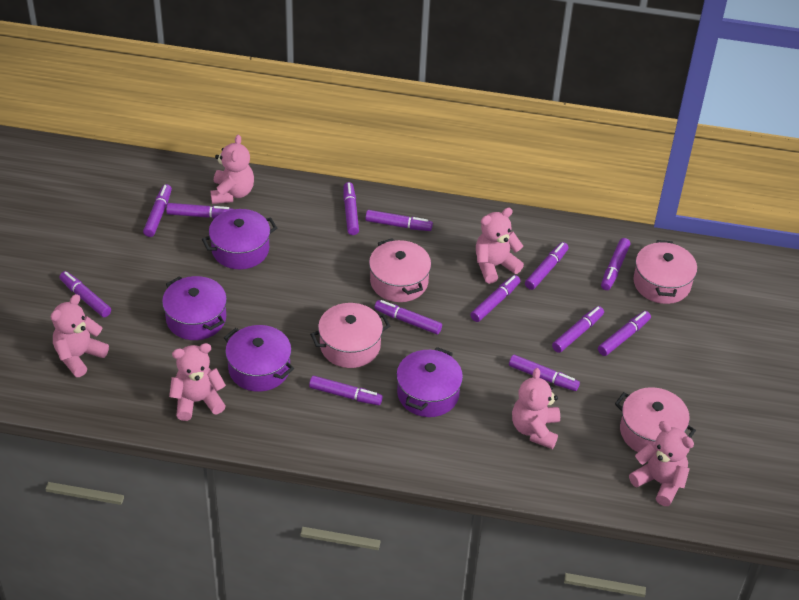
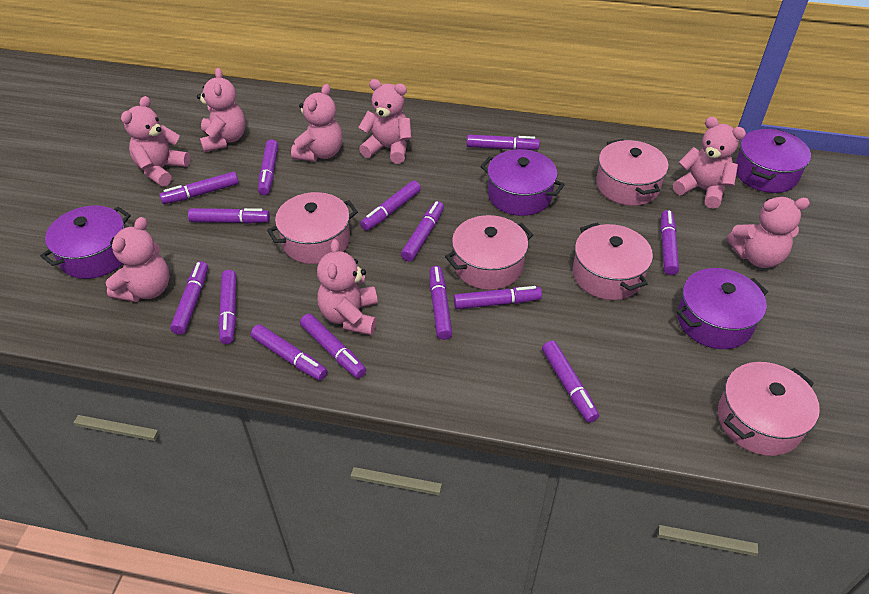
pink pot: [310,303,390,368] [369,238,431,302] [615,387,696,452] [633,240,697,304] = 4 -> [267,192,358,264] [445,215,533,290] [573,222,653,300] [596,139,668,206] [718,362,820,456] = 5
pink teddy bear: [51,294,109,377] [169,343,226,421] [211,135,254,204] [476,208,524,284] [512,368,560,449] [629,421,694,506] = 6 -> [106,217,170,302] [121,96,190,187] [197,68,246,152] [291,84,342,162] [317,239,378,335] [358,79,412,164] [673,117,746,209] [727,197,810,268] = 8
purple marker: [59,271,111,317] [143,184,172,237] [166,203,233,219] [309,376,383,405] [343,182,359,235] [365,210,433,231] [374,300,442,334] [470,275,520,322] [509,355,580,391] [525,242,569,290] [552,306,604,353] [598,311,651,356] [601,238,630,290] = 13 -> [159,172,239,204] [170,261,208,335] [188,208,270,224] [218,270,237,344] [251,324,327,381] [258,139,278,195] [300,314,366,378] [360,181,421,231] [401,201,444,262] [429,266,452,340] [454,286,542,309] [467,135,540,150] [542,341,599,423] [660,210,679,275] = 14

